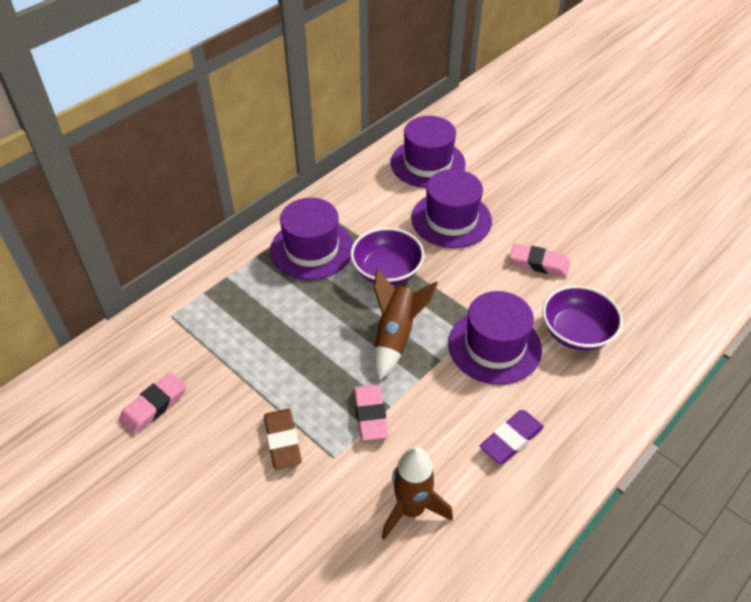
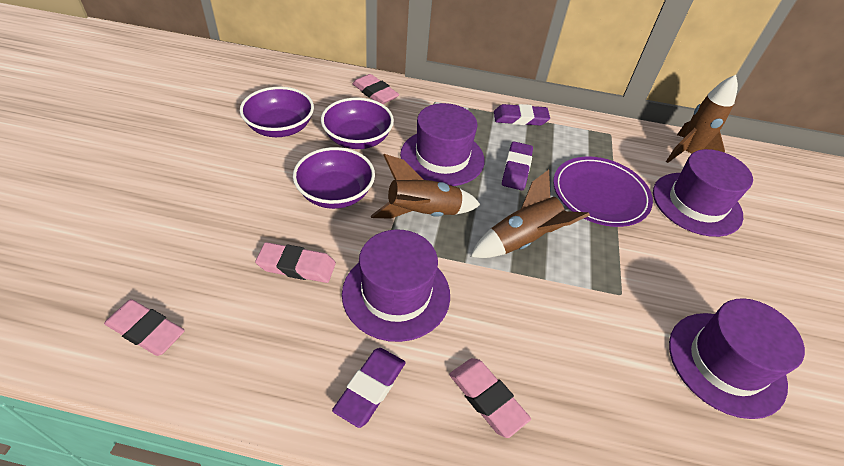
brown eraser: [264,409,302,469] = 1 -> none = 0
brown rocket: [373,269,438,380] [382,447,453,540] = 2 -> [371,154,481,219] [470,170,590,258] [666,75,738,163] = 3
pink eraser: [119,372,186,435] [353,384,389,441] [510,243,570,277] = 3 -> [104,299,185,356] [255,242,336,283] [352,74,399,104] [449,358,531,438] = 4
purple bowl: [350,228,424,285] [542,285,623,350] = 2 -> [240,87,314,137] [293,147,375,209] [321,98,394,149] = 3
purple eraser: [480,410,544,464] = 1 -> [332,348,406,428] [494,104,550,126] [502,142,533,190] = 3
purple plate: none = 0 -> [553,157,653,227] = 1

